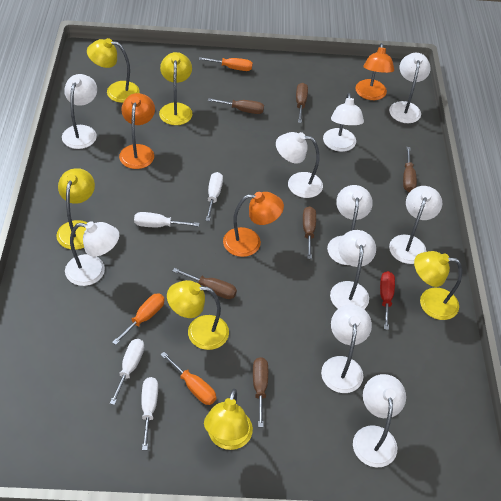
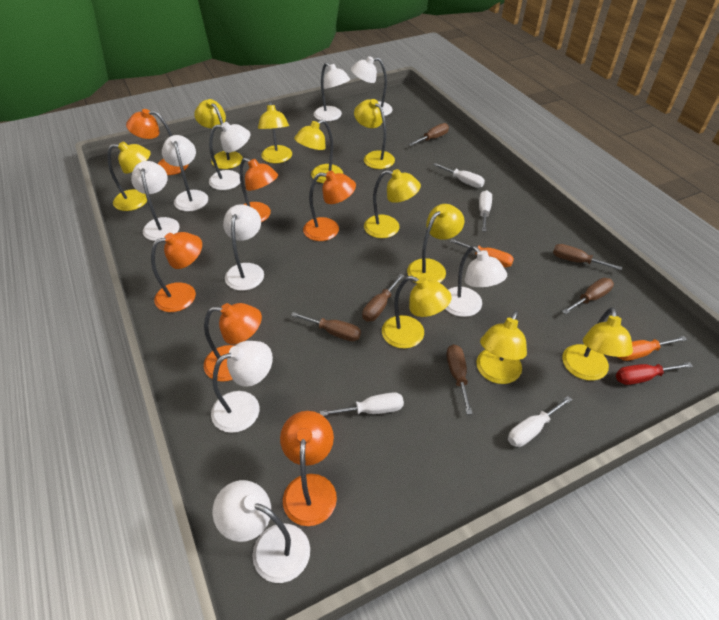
orange lamp: [119,93,155,169] [223,192,284,257] [355,43,394,100] = 3 -> [126,109,188,175] [151,232,202,312] [204,303,262,382] [240,158,278,222] [280,411,337,526] [303,171,356,241] = 6
orange screwdriver: [112,293,165,345] [160,352,216,405] [199,57,253,71] = 3 -> [450,239,514,267] [618,336,687,361] = 2
white lamp: [62,74,97,149] [65,221,119,286] [276,132,323,198] [321,305,372,393] [323,93,364,152] [327,185,373,265] [330,230,376,309] [353,374,406,467] [389,53,431,123] [389,186,442,264] = 10 -> [131,161,180,241] [162,135,208,211] [209,122,250,190] [211,341,273,433] [213,480,310,583] [223,204,264,291] [314,62,350,121] [351,56,393,116] [445,246,507,317] = 9
yellow lamp: [56,168,95,250] [87,38,140,103] [159,52,192,125] [167,280,229,350] [204,389,253,450] [414,251,462,320] = 6 -> [107,142,151,211] [194,99,243,169] [258,101,292,163] [294,120,343,183] [354,99,395,169] [364,169,421,238] [382,276,452,349] [407,204,465,283] [476,311,527,384] [562,307,633,381] = 10

